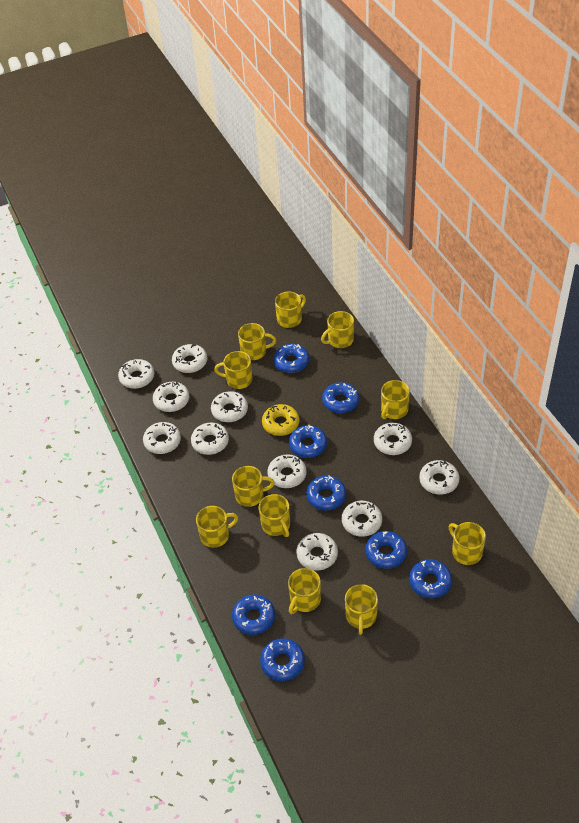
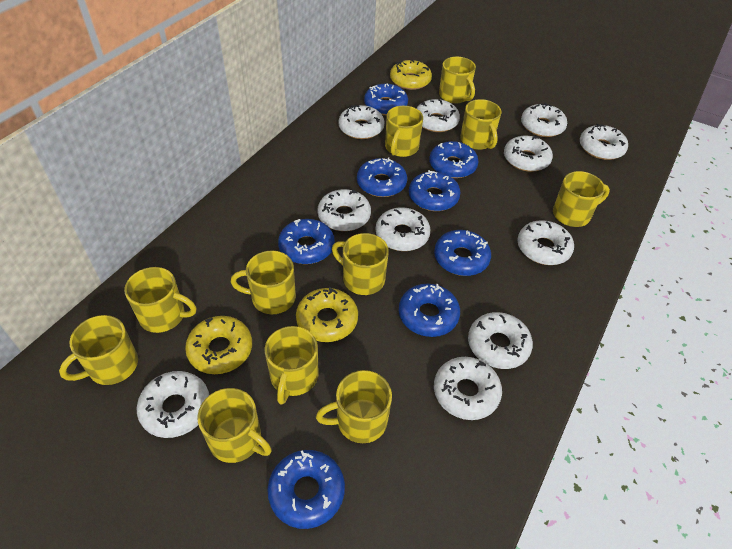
yellow donut: [262,404,299,436] = 1 -> [185,316,252,374] [296,287,358,342] [390,60,432,90] = 3

